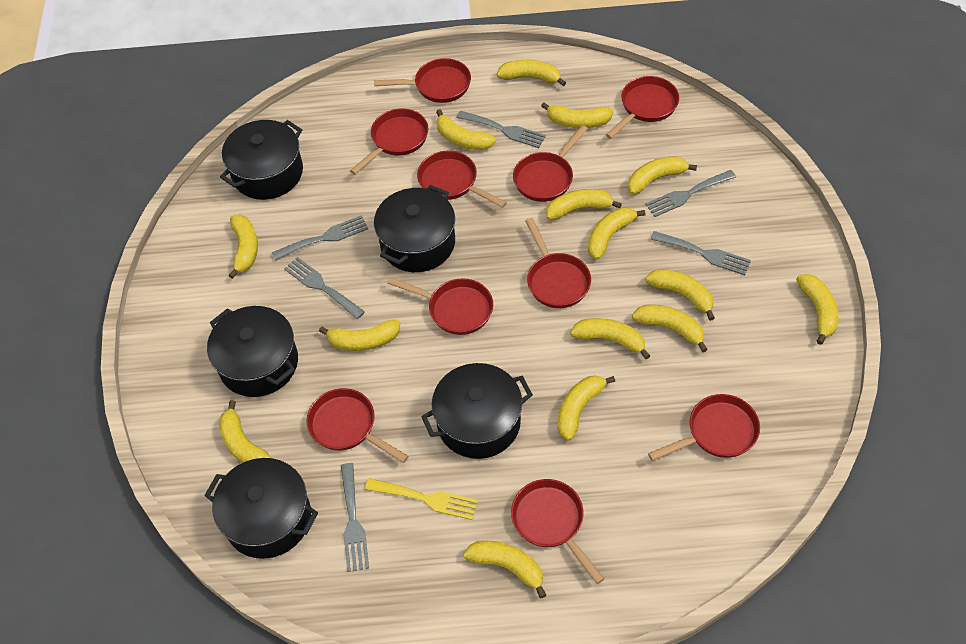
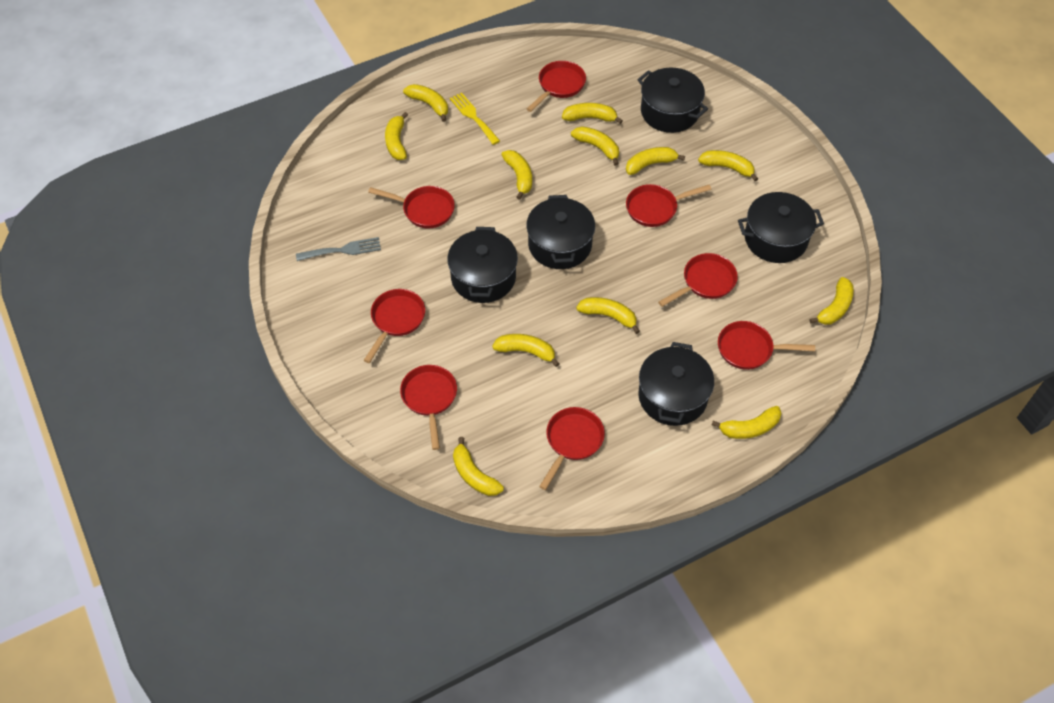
grey fork: [272,215,368,261] [284,257,365,319] [341,463,369,572] [456,111,546,148] [645,170,736,217] [650,231,751,275] = 6 -> [296,237,381,261] = 1
red pan: [306,388,409,463] [350,109,429,175] [374,58,471,103] [387,277,493,335] [417,151,507,208] [511,479,605,584] [513,125,588,202] [525,218,591,308] [606,76,679,139] [648,394,760,461] = 10 -> [364,289,425,363] [368,186,455,228] [400,365,457,450] [527,61,586,112] [539,407,605,490] [626,184,711,227] [658,253,738,307] [718,321,815,370] = 8
yellow banana: [219,400,271,463] [228,214,258,279] [319,320,400,351] [436,109,496,150] [463,540,546,598] [497,60,566,86] [541,102,613,128] [546,189,622,220] [557,375,615,441] [570,318,650,359] [588,208,645,260] [628,156,697,195] [632,304,708,352] [646,269,715,321] [796,274,839,345] = 15 -> [385,112,408,160] [403,84,448,122] [453,437,504,496] [492,334,559,367] [501,150,532,200] [562,103,623,124] [571,126,619,166] [576,297,640,334] [626,147,685,175] [698,150,758,181] [712,406,782,439] [809,277,854,325] = 12

